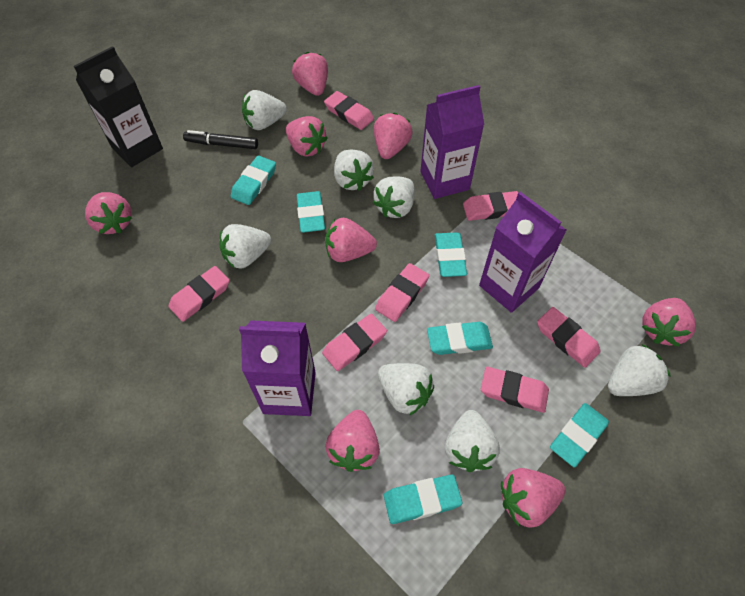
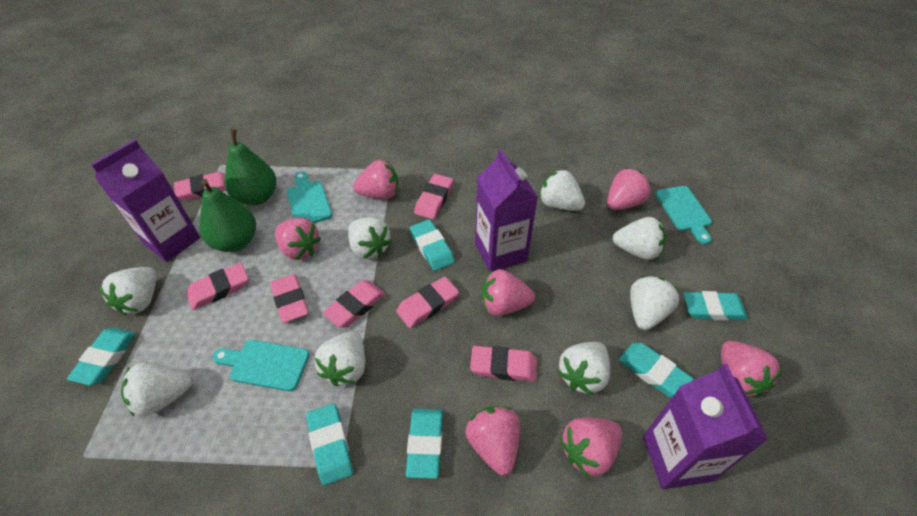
black carton: [74,46,163,167] = 1 -> none = 0
black marker: [183,130,258,149] = 1 -> none = 0
green pear: none = 0 -> [199,179,256,252] [225,129,276,206] = 2
pink strawberry: [85,192,132,234] [286,116,328,157] [292,52,328,96] [325,218,377,262] [325,410,380,472] [374,113,413,159] [501,468,565,528] [642,298,696,347] = 8 -> [275,217,321,260] [353,160,398,199] [466,406,520,475] [481,269,535,316] [560,417,622,477] [607,168,651,210] [721,341,782,397] = 7
turquoise cutting board: none = 0 -> [213,340,309,391] [287,171,332,223] [656,186,712,245] = 3
white strawberry: [220,224,271,269] [242,90,287,130] [334,150,374,191] [373,177,415,218] [378,363,434,416] [445,410,500,472] [608,344,671,396] = 7 -> [99,267,157,315] [121,362,192,416] [315,331,365,386] [348,217,392,259] [539,169,585,211] [557,342,610,395] [612,217,666,260] [630,276,679,330] = 8

